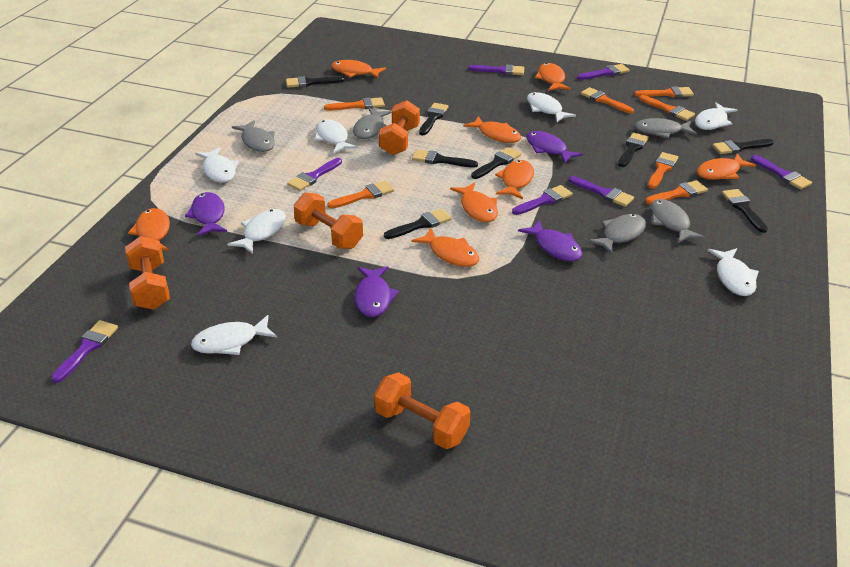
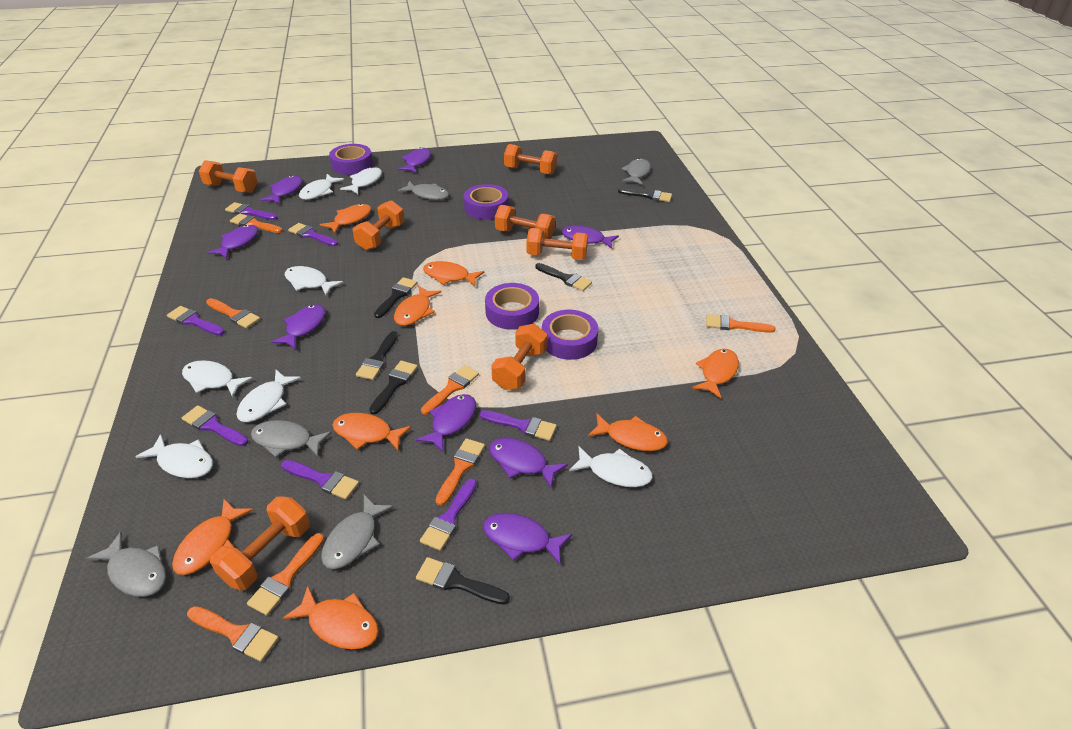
black brush: [286,76,344,88] [384,209,452,239] [412,149,478,168] [419,103,449,135] [471,147,521,179] [618,133,649,167] [712,139,774,154] [722,189,768,233] = 8 -> [356,331,398,380] [369,361,418,415] [374,277,417,318] [416,557,510,605] [535,263,592,291] [618,188,672,202] = 6
orange dumbbell: [125,236,170,310] [293,192,363,249] [374,372,471,449] [379,100,420,155] = 4 -> [199,160,258,193] [210,496,310,590] [353,200,404,251] [491,324,548,390] [495,205,555,239] [504,144,557,175] [526,228,588,260] = 7
purple fish: [185,192,227,236] [354,266,399,317] [518,220,582,261] [526,131,583,163] = 4 -> [207,225,258,259] [260,175,303,204] [271,304,326,350] [397,147,431,173] [416,394,476,452] [483,513,572,565] [489,438,568,488] [562,226,619,249] = 8
purple tape: none = 0 -> [329,144,373,175] [464,184,509,220] [485,283,539,330] [542,310,599,360] = 4

